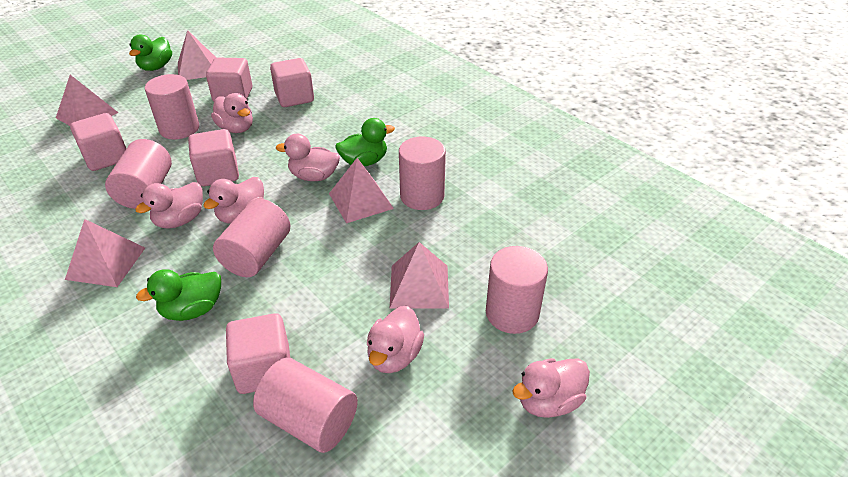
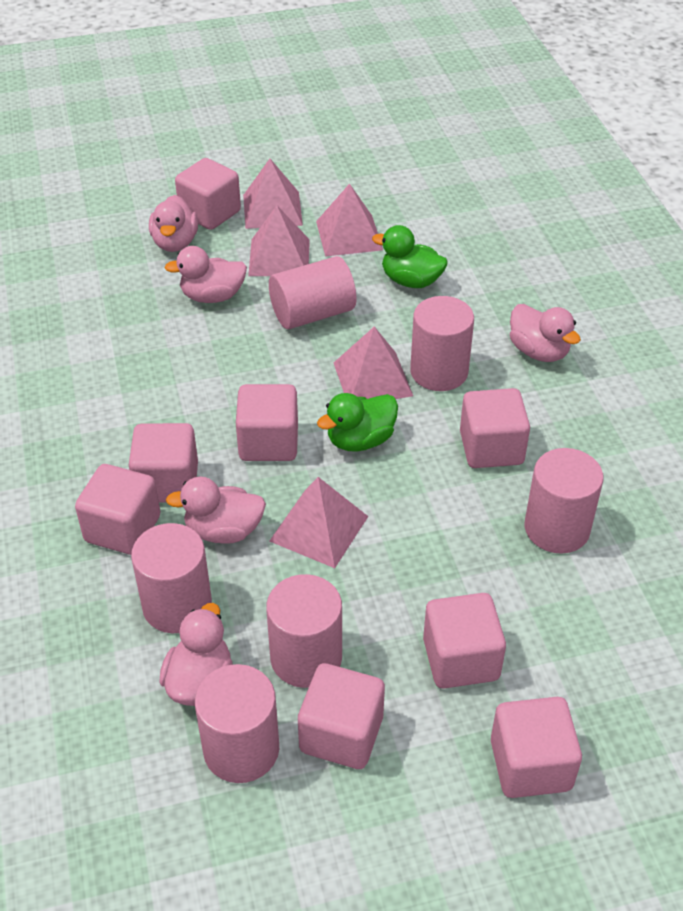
green duck: [129,35,172,71] [136,269,221,321] [336,118,395,167] = 3 -> [317,393,398,452] [372,225,448,288] = 2
pink cube: [70,113,126,171] [188,129,239,187] [206,58,252,102] [226,313,290,394] [270,58,314,107] = 5 -> [75,464,161,555] [129,423,198,503] [175,158,241,230] [236,384,298,461] [298,663,385,769] [423,593,506,689] [460,388,530,468] [491,697,582,798] = 8
pink duck: [135,182,203,229] [203,177,264,224] [211,93,253,133] [276,134,340,181] [367,306,424,373] [512,358,590,418] = 6 -> [149,195,198,252] [159,603,233,706] [164,246,247,303] [166,477,266,544] [510,304,581,362] = 5

